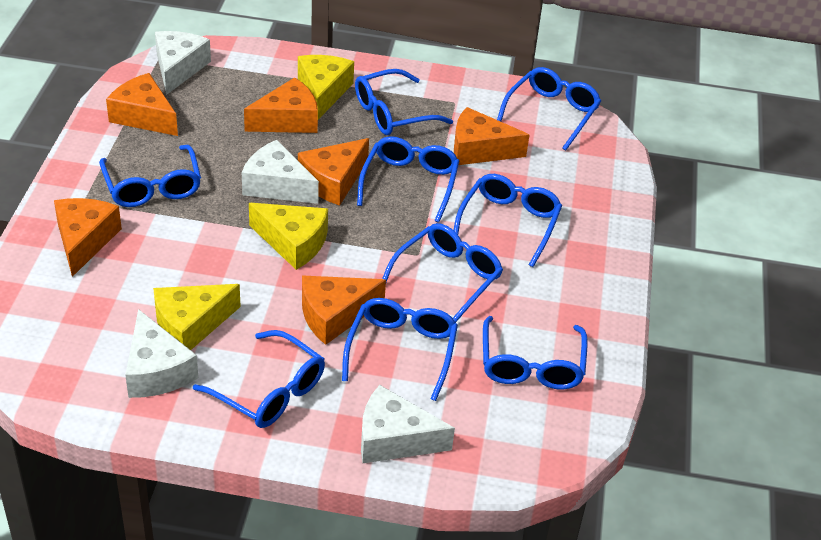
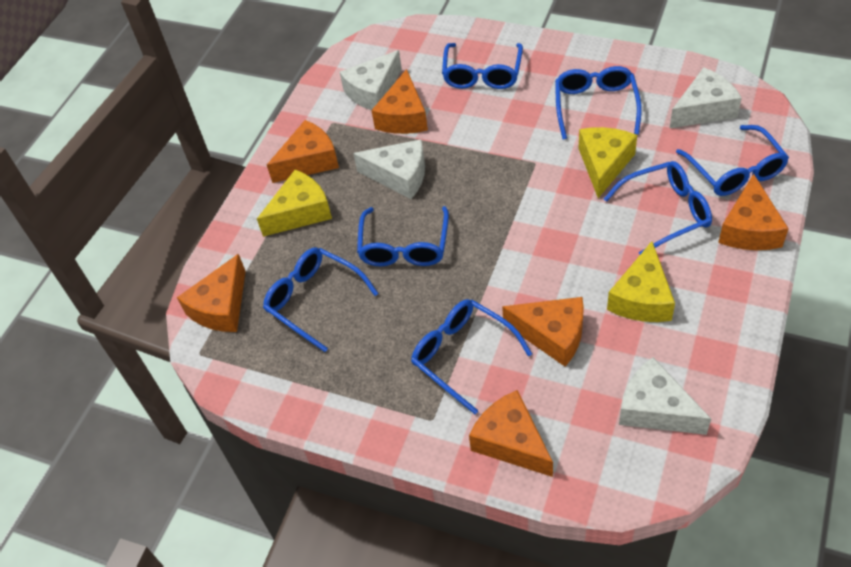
blue glasses: [99,145,201,207] [193,330,325,428] [342,298,458,401] [355,69,453,135] [357,136,459,223] [382,223,503,322] [454,174,562,267] [483,316,588,390] [497,67,601,151] = 9 -> [263,247,379,352] [357,206,449,266] [411,299,532,414] [442,43,523,89] [555,66,642,139] [604,161,712,255] [676,125,789,196] = 7

